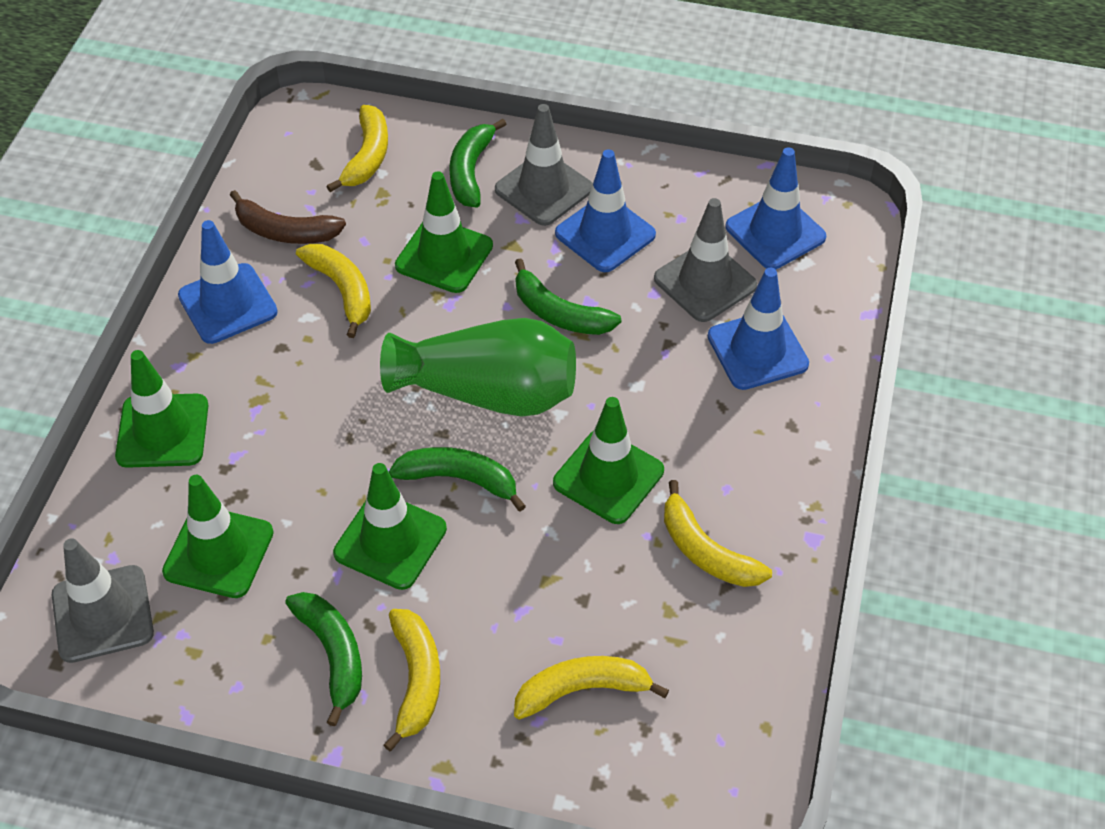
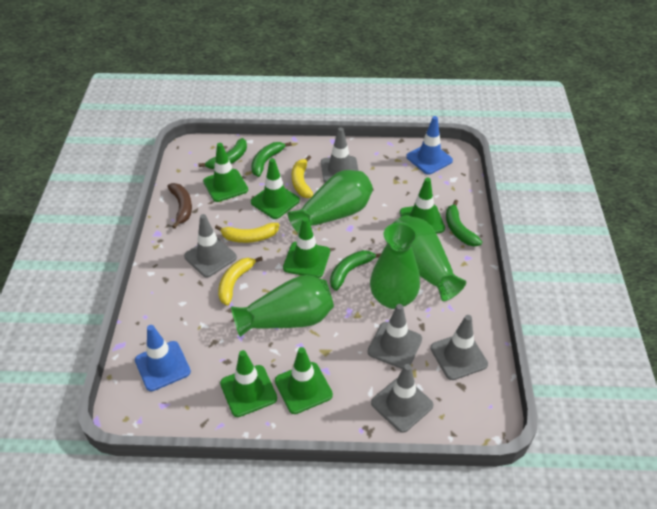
blue traffic cone: [178,220,278,344] [555,149,656,272] [708,268,809,390] [725,147,826,269] = 4 -> [135,325,191,391] [406,116,453,175] = 2
green traffic cone: [115,350,208,468] [162,475,274,598] [333,463,447,590] [395,171,493,293] [553,397,664,524] = 5 -> [203,143,248,202] [220,350,277,417] [251,158,300,219] [275,347,333,414] [283,217,330,278] [400,178,445,233] = 6
green vase: [380,318,576,417] = 1 -> [231,275,334,337] [288,170,373,234] [370,223,420,309] [393,215,466,301] = 4
grey traffic cone: [52,538,154,663] [495,104,593,226] [654,198,757,322] = 3 -> [184,214,237,277] [321,127,359,182] [368,304,422,369] [371,364,434,433] [431,315,488,380] = 5
yellow banana: [296,244,371,338] [326,105,388,192] [384,609,440,751] [514,656,669,720] [664,480,772,587] = 5 -> [215,223,279,243] [218,256,263,305] [292,156,313,198] = 3

